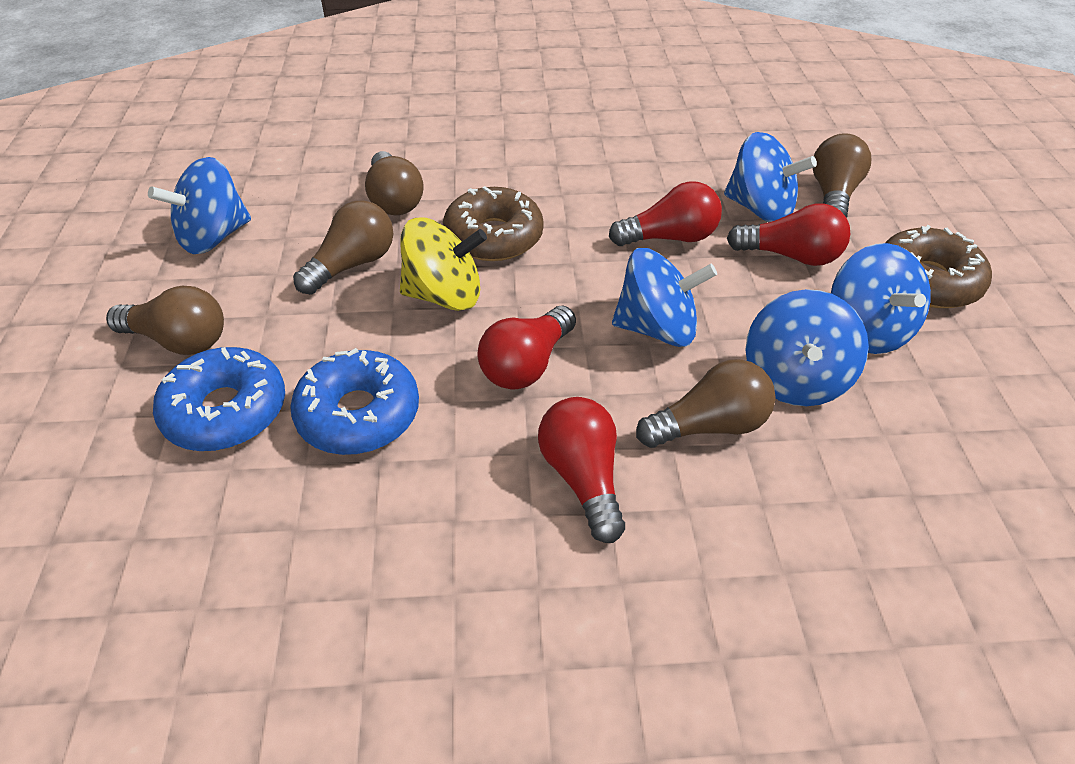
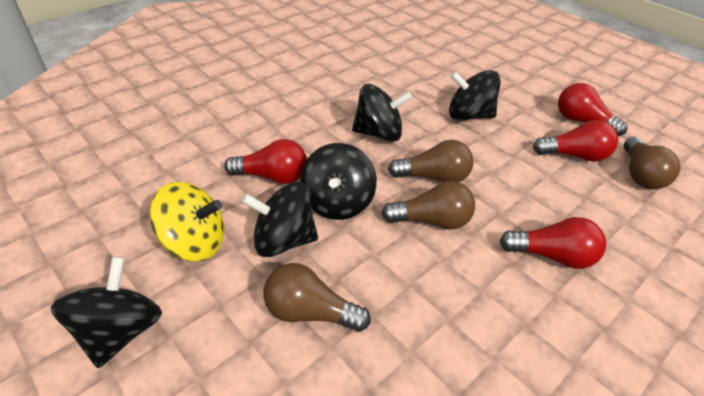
black spinning top: none = 0 -> [50,257,162,368] [241,182,318,257] [300,143,377,220] [352,84,412,142] [449,70,501,121] = 5
blue donut: [153,347,285,451] [290,348,419,455] = 2 -> none = 0
blue spinning top: [148,157,251,254] [612,248,717,347] [724,132,817,222] [746,289,869,406] [831,243,931,354] = 5 -> none = 0
brown donut: [443,186,544,261] [885,225,992,308] = 2 -> none = 0
brown light bulb: [106,286,224,355] [293,200,393,295] [365,151,424,215] [636,359,776,448] [813,133,871,218] = 5 -> [263,263,371,332] [381,181,475,230] [388,140,473,182] [624,136,681,189] = 4

